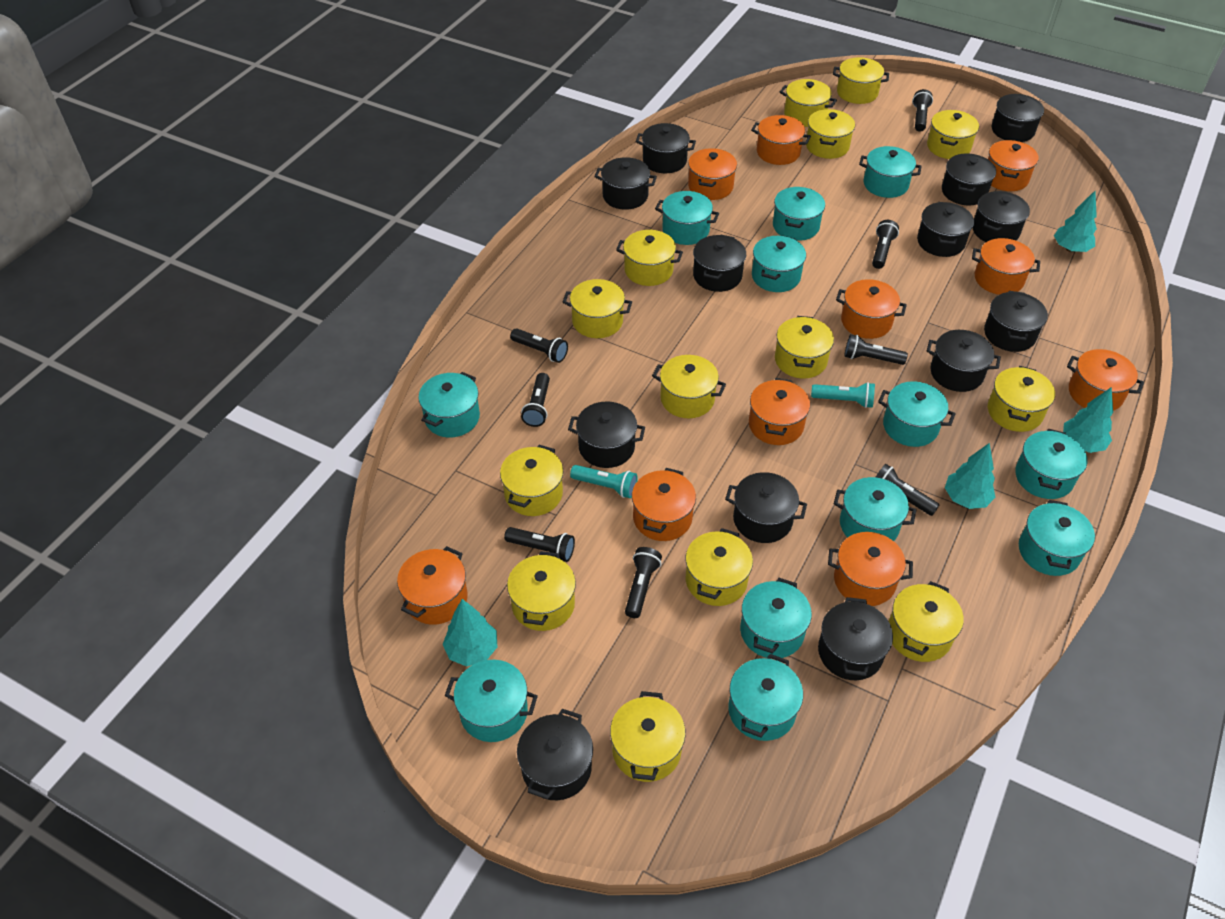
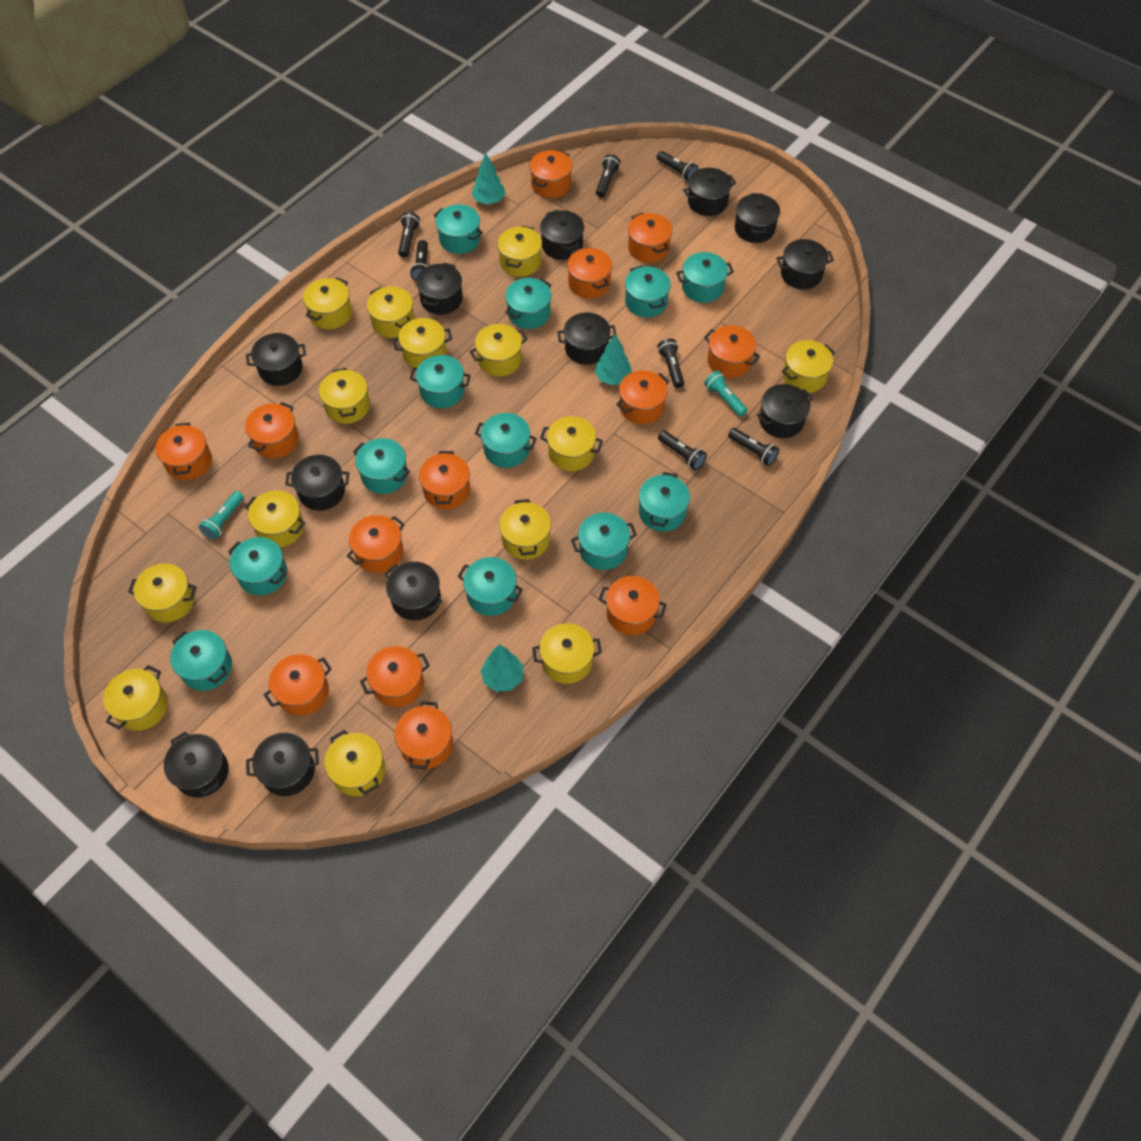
black flashlight: [504,527,575,562] [510,328,568,363] [521,373,550,427] [625,547,662,618] [844,334,908,365] [872,220,899,269] [876,464,939,516] [912,89,933,132] = 8 -> [398,212,420,257] [410,240,428,281] [596,154,621,197] [657,151,698,182] [658,339,684,388] [658,430,707,470] [728,428,779,466] = 7
black pot: [517,709,593,800] [568,401,645,468] [594,157,657,210] [636,123,696,173] [693,235,746,292] [725,472,807,543] [818,597,893,680] [917,202,974,257] [927,330,1001,392] [942,154,996,205] [973,191,1030,242] [984,291,1048,352] [992,94,1044,142] = 13 -> [164,732,229,798] [246,333,306,386] [246,733,319,796] [285,455,349,511] [385,562,443,620] [416,263,463,315] [540,210,584,260] [557,313,617,365] [683,168,736,216] [735,193,780,243] [757,384,813,438] [777,239,834,289] = 12
orange pot: [397,546,468,625] [632,468,696,541] [688,148,737,200] [749,378,810,445] [751,115,811,165] [828,532,913,606] [836,279,907,339] [972,238,1040,295] [988,140,1039,191] [1067,349,1144,411] = 10 -> [155,422,212,480] [245,402,299,458] [264,654,332,716] [347,515,405,573] [360,646,430,707] [394,701,453,769] [419,451,470,509] [530,150,572,198] [567,248,612,299] [599,576,667,635] [616,370,669,424] [628,213,672,263] [704,326,760,378] = 13
turquoise tree: [443,599,497,667] [945,443,995,509] [1054,191,1097,252] [1063,387,1113,453] = 4 -> [472,153,505,204] [481,645,524,692] [595,334,632,385] = 3

